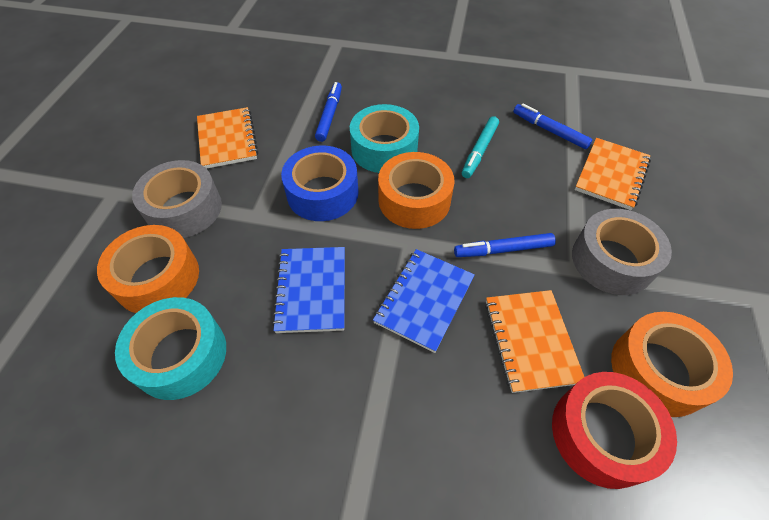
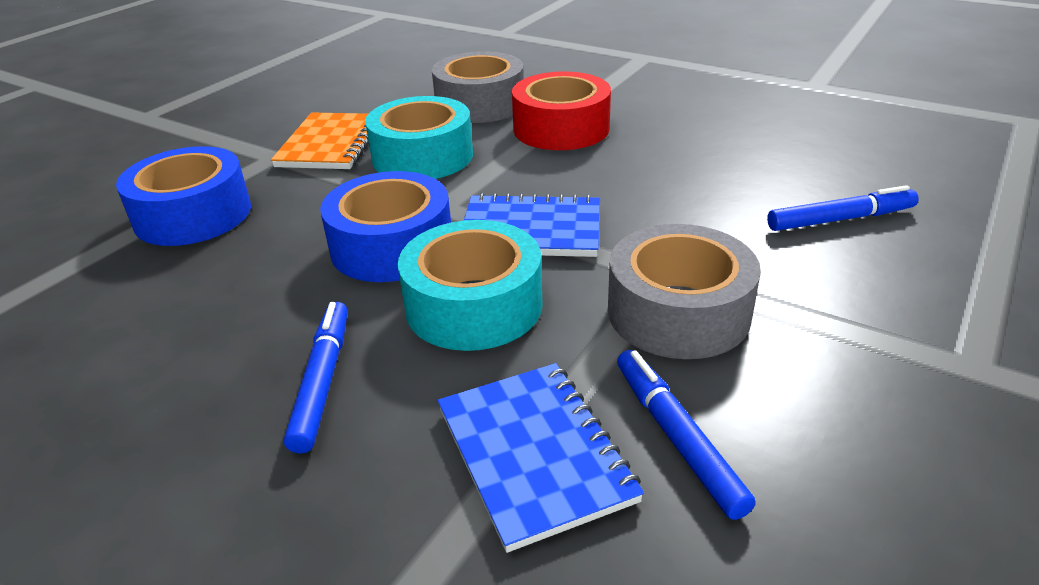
blue tape: [281,146,359,221] = 1 -> [116,146,251,246] [320,171,451,282] = 2
orange notebook: [197,107,258,169] [485,290,584,393] [575,138,651,210] = 3 -> [271,112,369,169] = 1
orange tape: [97,225,199,313] [378,152,454,229] [611,312,733,417] = 3 -> none = 0
turquoise marker: [462,116,499,178] = 1 -> none = 0

